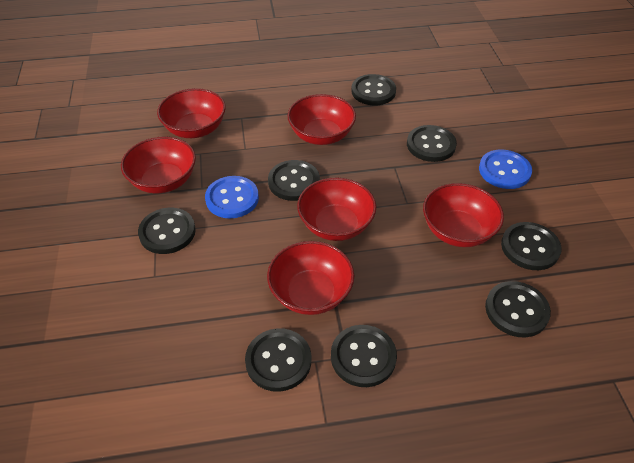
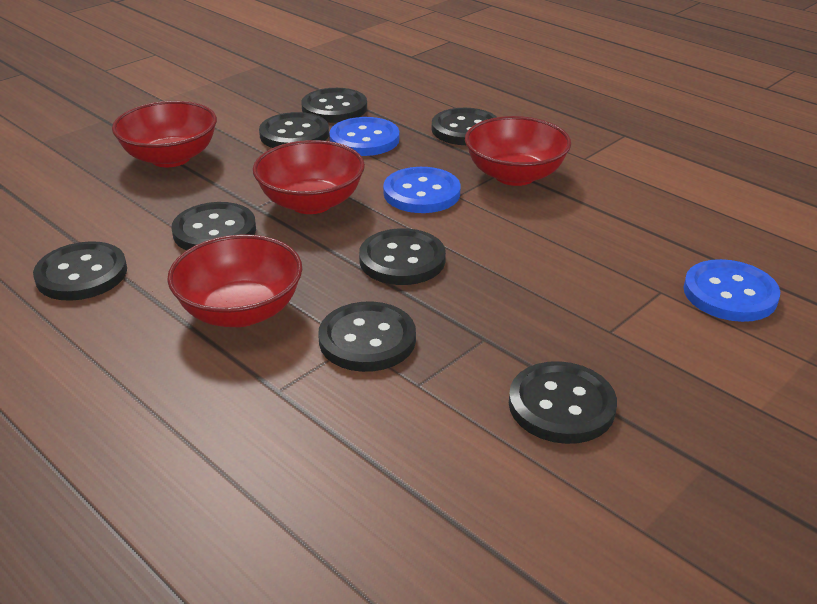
blue button: [205,176,259,218] [479,149,532,189] = 2 -> [329,117,399,156] [383,167,461,213] [684,259,780,322] = 3
red bowl: [121,137,196,193] [157,88,226,138] [267,241,354,315] [288,94,356,145] [297,178,376,241] [423,183,504,247] = 6 -> [112,101,217,167] [167,234,302,327] [253,140,365,214] [465,116,571,186] = 4

